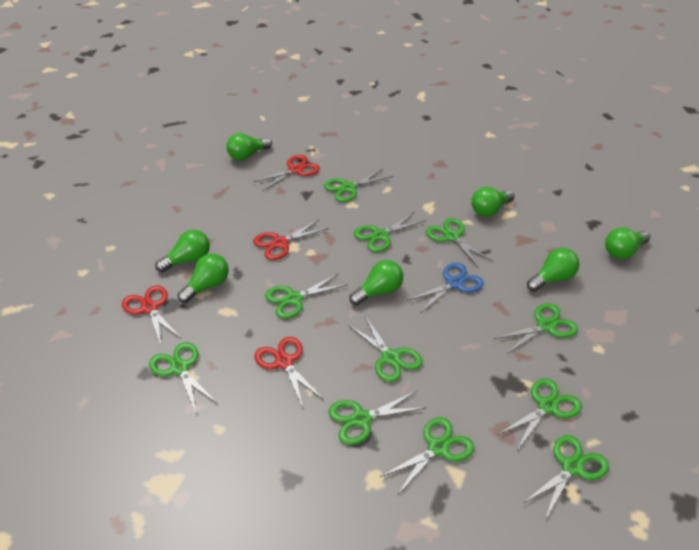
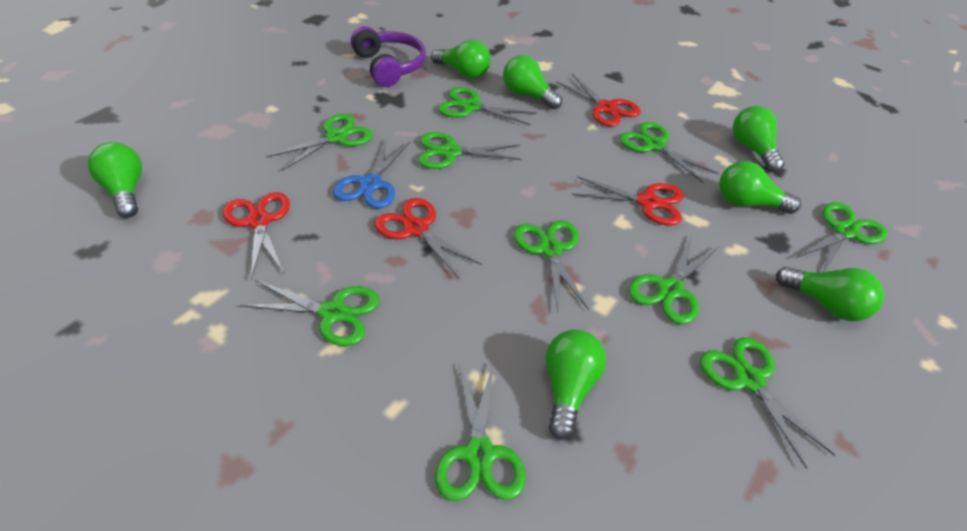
green scissors: [149,342,218,412] [265,273,348,319] [324,168,393,202] [328,391,425,445] [348,316,423,382] [354,212,426,252] [380,417,474,494] [426,218,493,268] [493,303,578,354] [498,378,582,450] [522,435,609,520] = 11 -> [240,280,380,346] [267,114,373,171] [418,132,522,169] [435,362,526,501] [438,87,537,125] [514,220,589,311] [619,122,719,183] [628,235,719,325] [700,337,836,469] [796,202,887,272] = 10
purple headphones: none = 0 -> [351,26,426,87] = 1

